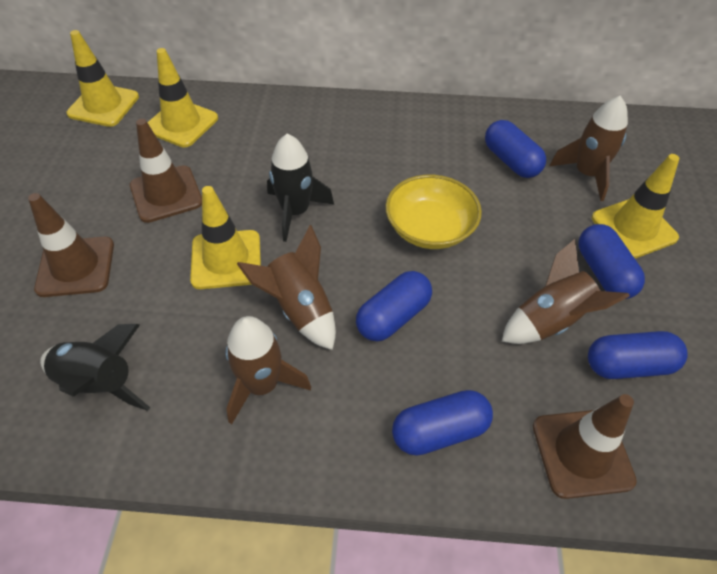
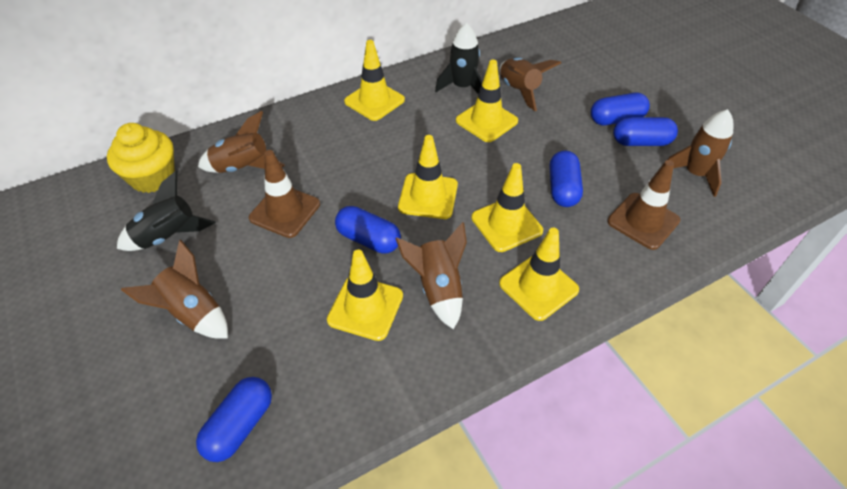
brown rocket: [225,316,311,424] [237,225,336,350] [502,239,630,344] [549,95,628,201] = 4 -> [121,240,228,339] [198,111,285,173] [395,222,467,329] [499,57,561,111] [668,109,733,197] = 5
brown traffic cone: [28,193,114,297] [130,119,202,223] [533,394,637,499] = 3 -> [249,150,320,238] [607,160,680,250] = 2
yellow bowl: [385,175,482,249] = 1 -> none = 0
yellow cupcake: none = 0 -> [107,123,175,193] = 1
yellow traffic cone: [67,30,139,127] [147,48,218,148] [190,186,261,289] [592,154,679,258] = 4 -> [327,249,403,341] [344,40,405,121] [398,135,458,219] [456,60,518,142] [471,163,543,252] [499,228,579,321] = 6

